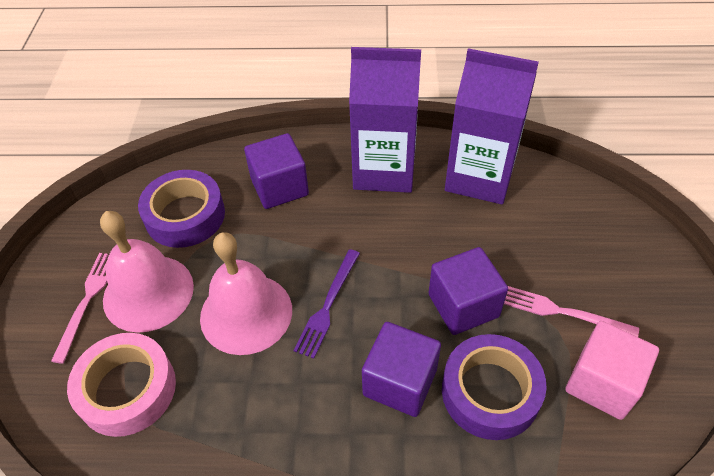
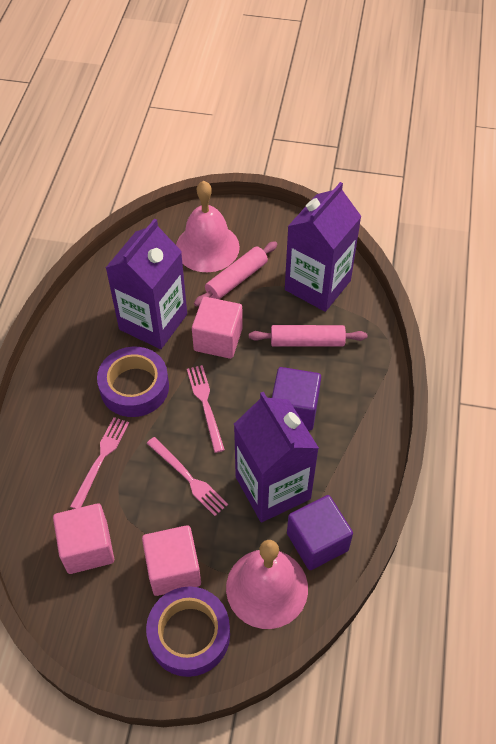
pink cube: [565,321,659,420] = 1 -> [53,503,114,574] [142,525,201,596] [192,297,243,359] = 3
pink fork: [51,253,108,364] [504,286,639,337] = 2 -> [70,417,129,509] [147,437,228,516] [187,365,225,453] = 3
pink rolling pin: none = 0 -> [194,241,277,307] [249,325,367,347] = 2
pink tape: [67,333,176,437] = 1 -> none = 0
purple carton: [349,47,421,193] [445,48,539,205] = 2 -> [106,218,187,349] [234,392,319,523] [285,182,362,312] = 3
purple cube: [244,133,309,209] [362,322,441,417] [429,247,508,335] = 3 -> [272,367,321,430] [287,495,353,570] = 2
purple fork: [294,249,360,359] = 1 -> none = 0

